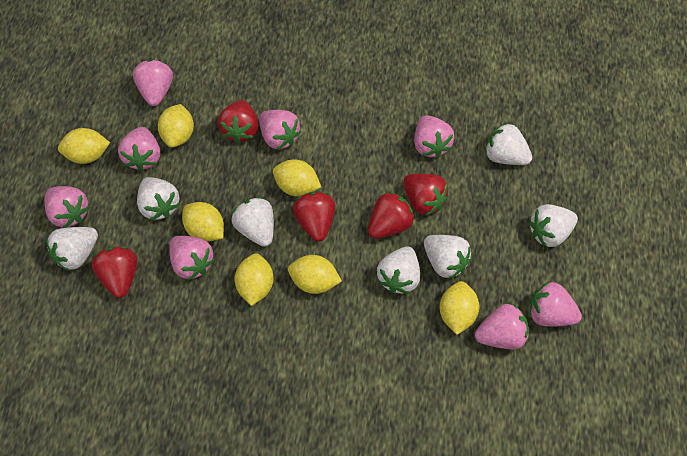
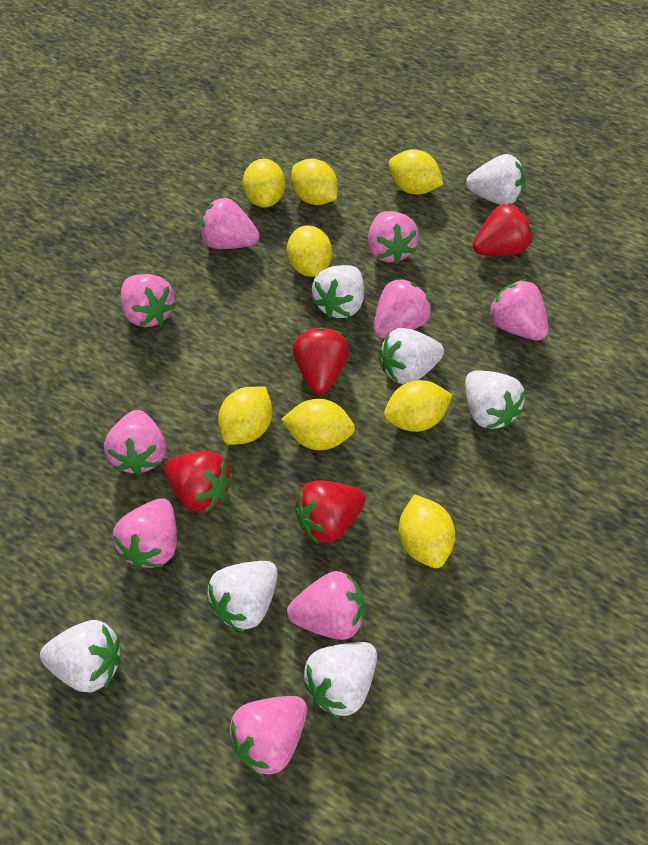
pink strawberry: [44,186,90,228] [118,127,160,171] [133,60,173,106] [169,236,215,280] [259,110,301,150] [414,115,454,158] [475,304,529,350] [529,282,582,327] = 8 -> [104,410,166,475] [113,498,177,568] [121,274,176,327] [200,197,259,249] [229,696,307,777] [287,571,364,640] [368,211,419,264] [374,278,431,338] [488,279,549,341] = 9
red strawberry: [92,246,137,298] [218,100,258,143] [293,192,335,242] [368,191,414,239] [403,174,449,216] = 5 -> [164,451,233,513] [293,328,349,394] [294,480,366,544] [473,203,532,256] = 4
yellow lemon: [58,128,110,164] [158,104,194,148] [182,202,224,242] [235,254,274,306] [273,160,321,196] [288,255,342,294] [440,281,479,335] = 7 -> [218,387,272,445] [242,159,285,208] [281,399,355,450] [287,225,332,277] [291,159,338,205] [384,380,452,432] [389,149,443,195] [399,494,455,568] = 8

